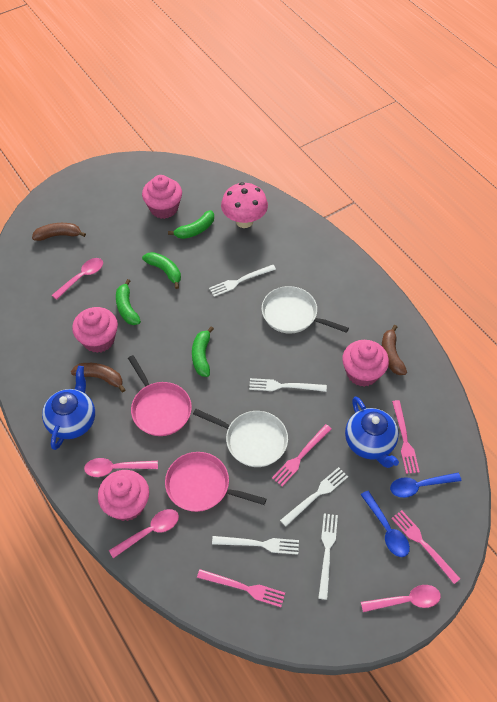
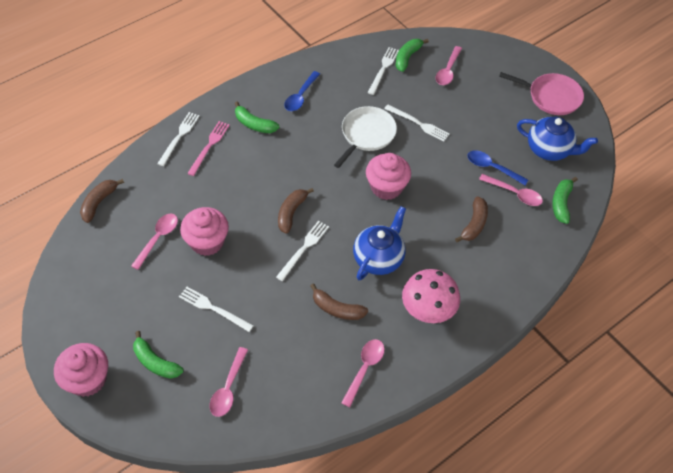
brown banana: [32,223,86,241] [71,363,125,392] [382,325,407,375] = 3 -> [80,179,124,223] [278,188,314,234] [310,283,368,320] [455,196,488,242] = 4
pink cupcake: [72,307,118,353] [98,470,149,521] [142,175,182,219] [342,340,389,387] = 4 -> [54,343,108,397] [180,207,229,256] [366,153,411,200] = 3
pink fork: [197,569,285,607] [272,424,331,486] [391,510,460,584] [392,400,419,474] = 4 -> [187,121,230,176] = 1
pink pan: [128,355,192,436] [165,452,266,512] = 2 -> [499,72,584,115] = 1
pink spoon: [52,258,103,300] [84,458,158,477] [109,509,179,558] [361,585,441,612] = 4 -> [131,214,178,270] [210,347,248,417] [341,339,385,407] [436,46,462,85] [479,174,543,206] = 5
white pan: [193,409,288,467] [262,286,349,333] = 2 -> [334,106,397,168] = 1

